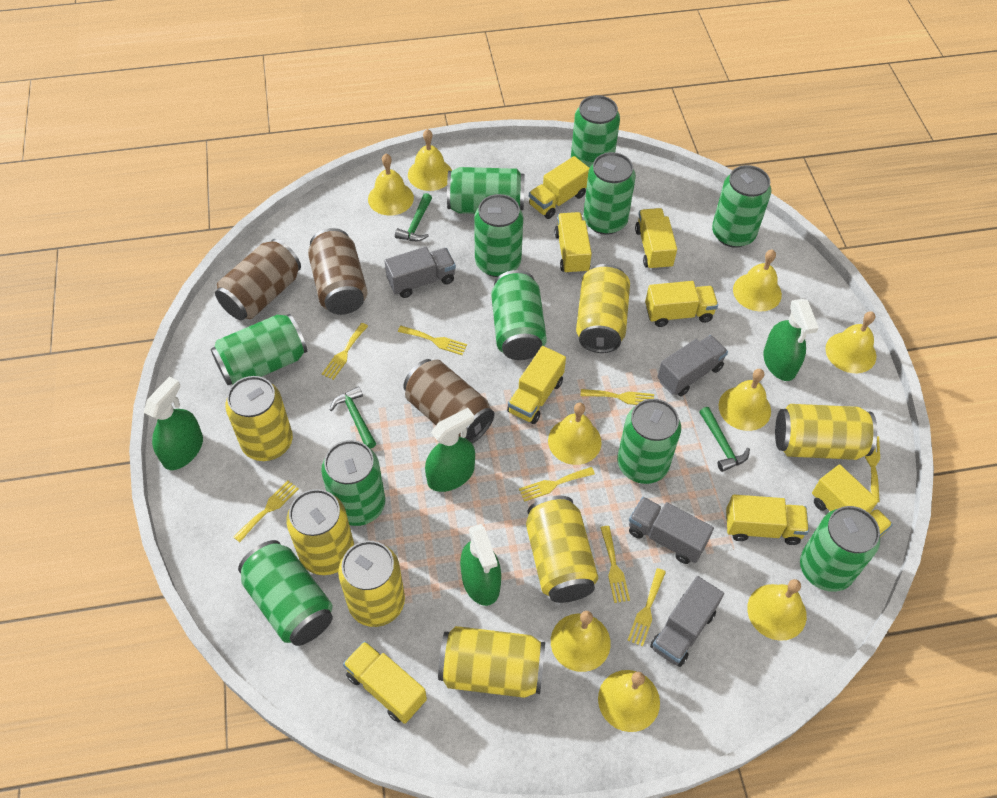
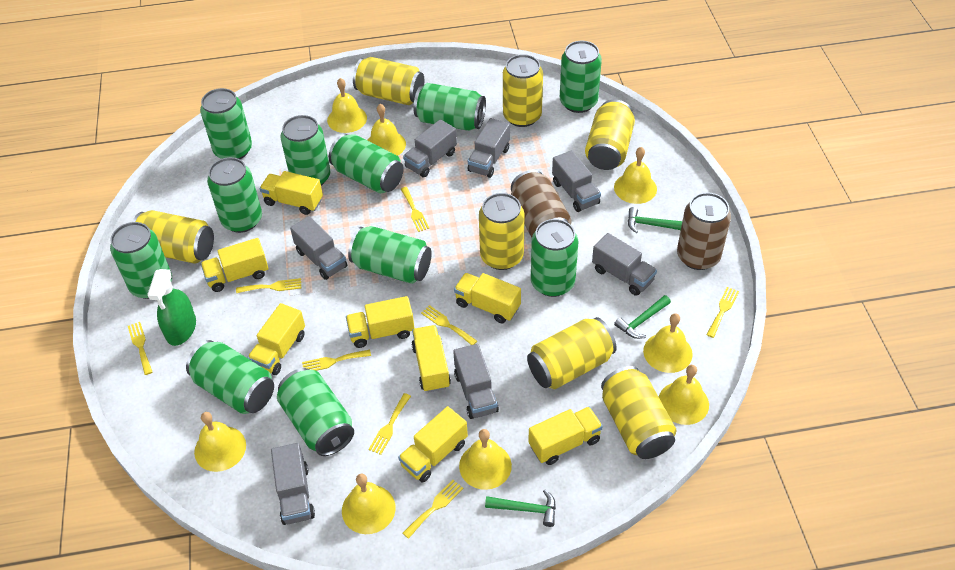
brown can: [215,239,301,320] [308,228,367,315] [403,359,494,443] = 3 -> [511,170,572,237] [677,192,731,270] = 2
green spray bottle: [144,377,203,470] [425,408,475,492] [460,524,501,606] [763,299,819,381] = 4 -> [147,269,196,346] = 1
grey truck: [384,247,456,298] [629,497,714,564] [650,576,724,667] [657,335,728,396] = 4 -> [271,443,315,525] [290,216,347,280] [403,119,457,177] [453,344,499,419] [468,118,510,178] [552,150,601,212] [592,233,657,296] = 7
yellow bell: [368,154,414,215] [408,129,452,191] [548,403,601,465] [551,611,611,672] [598,670,660,732] [719,369,771,431] [733,250,782,312] [747,579,807,641] [825,311,877,373] = 9 -> [194,412,246,472] [327,78,367,133] [342,474,396,534] [367,104,406,156] [459,429,512,490] [614,147,657,204] [643,313,693,373] [659,365,709,425] = 8

